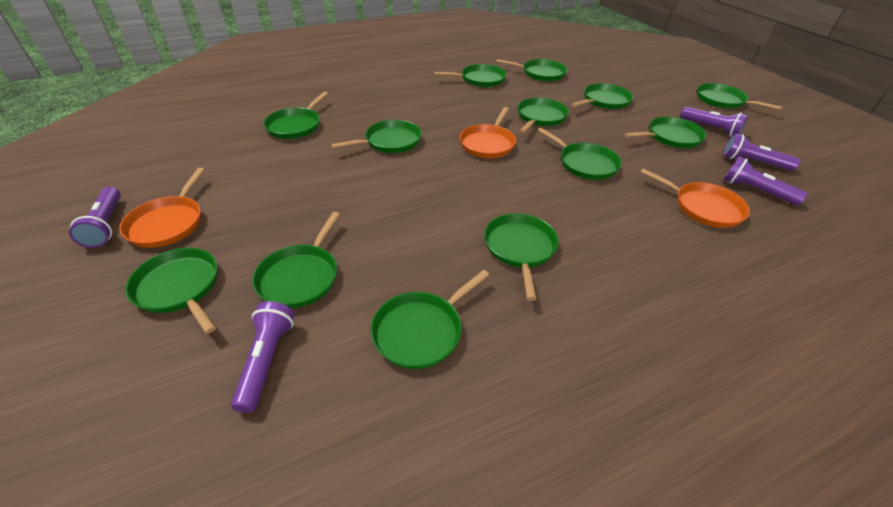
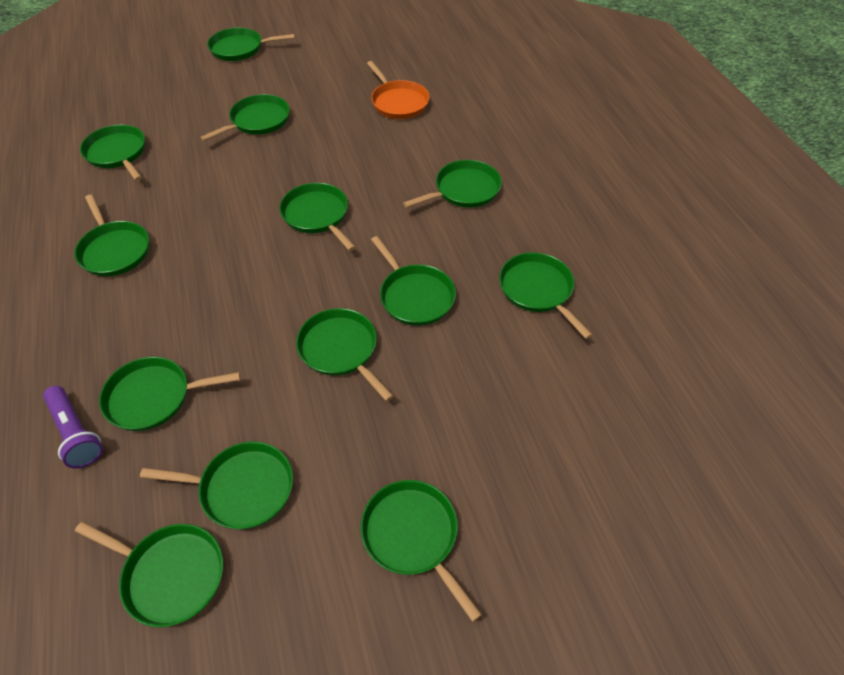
orange pan: [119,168,205,248] [459,107,516,158] [640,168,750,228] = 3 -> [367,61,430,119] = 1
purple flashlight: [69,187,121,248] [231,301,295,413] [680,107,748,137] [723,133,800,171] [724,157,807,205] = 5 -> [43,386,103,468] = 1

